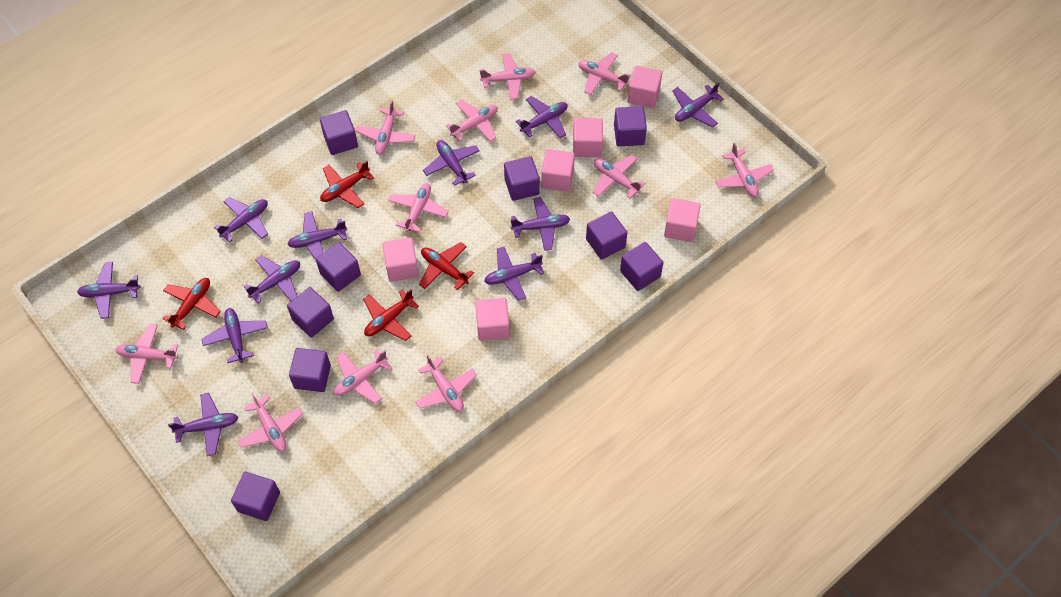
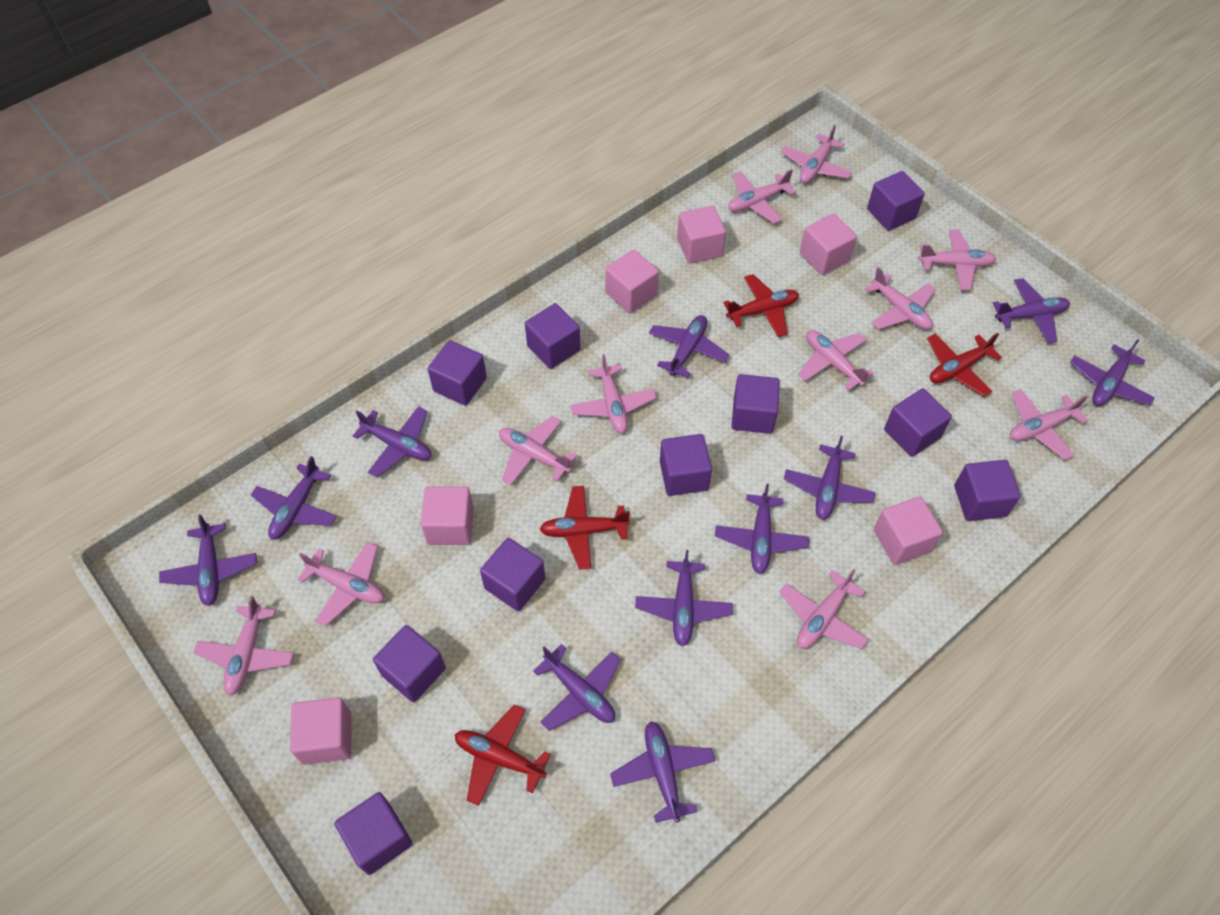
purple cube: [231,472,280,521] [287,287,334,338] [289,348,331,392] [316,242,361,292] [320,110,358,155] [504,156,540,201] [586,211,627,260] [614,106,647,146] [620,242,663,291] = 9 -> [334,792,413,875] [373,625,446,702] [428,340,487,406] [480,538,545,611] [525,303,581,369] [660,434,712,496] [731,374,780,434] [867,171,925,231] [884,388,952,457] [954,460,1021,521] = 10

